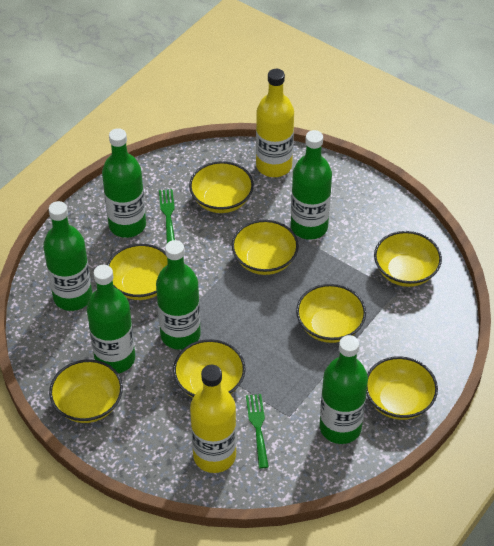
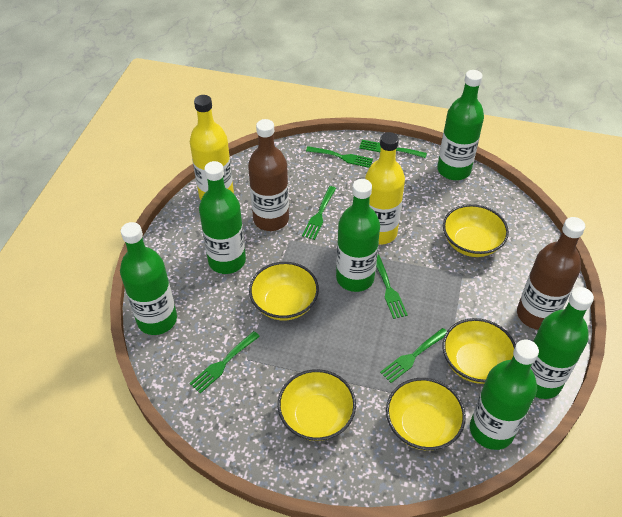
brown bottle: none = 0 -> [248,119,289,231] [517,217,585,330] = 2
green fork: [159,189,175,243] [246,394,269,468] = 2 -> [189,331,260,394] [302,186,336,240] [306,146,373,168] [359,140,427,158] [376,255,408,319] [380,328,447,383] = 6
yellow bowl: [49,359,123,423] [107,244,167,300] [173,339,245,398] [189,161,254,213] [232,220,299,275] [296,284,366,343] [366,356,438,420] [374,231,442,287] = 8 -> [249,262,319,321] [278,369,356,441] [386,378,466,450] [443,204,509,257] [443,318,516,384] = 5

